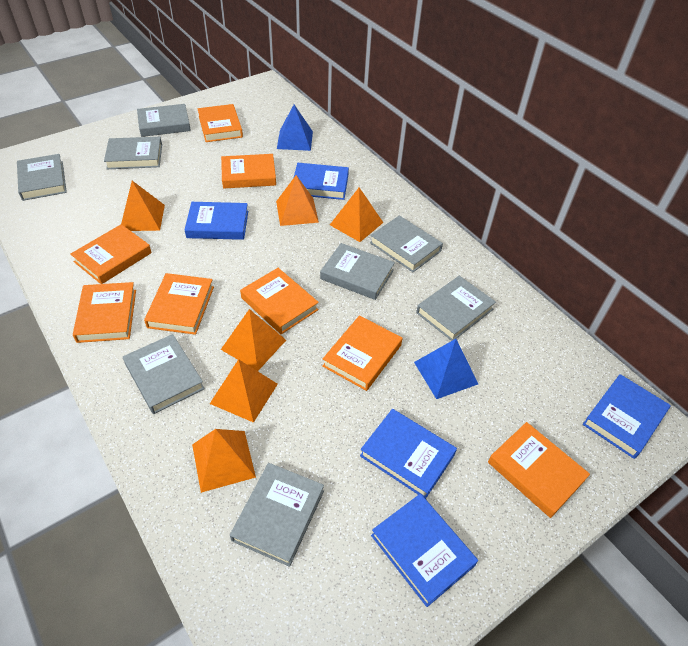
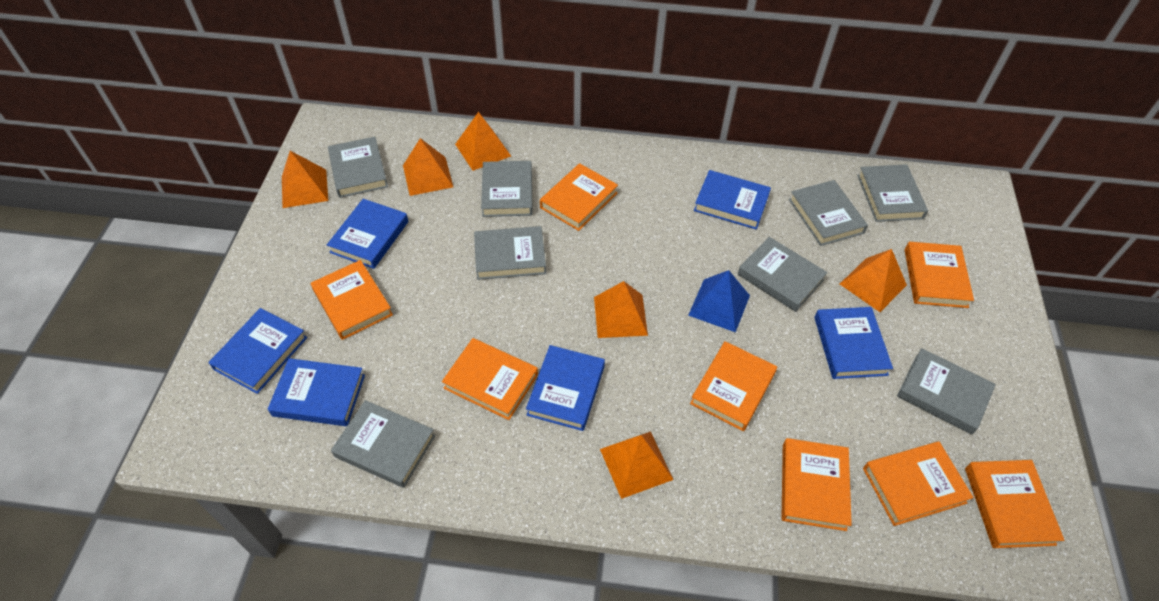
blue book: [185,202,248,240] [294,163,349,200] [360,409,457,499] [371,494,478,607] [583,374,671,459] = 5 -> [208,308,307,394] [268,358,365,426] [327,199,408,269] [526,345,605,431] [694,170,771,230] [814,307,893,379] = 6
blue pyramid: [277,105,313,151] [414,339,478,399] = 2 -> [688,270,750,332] = 1

